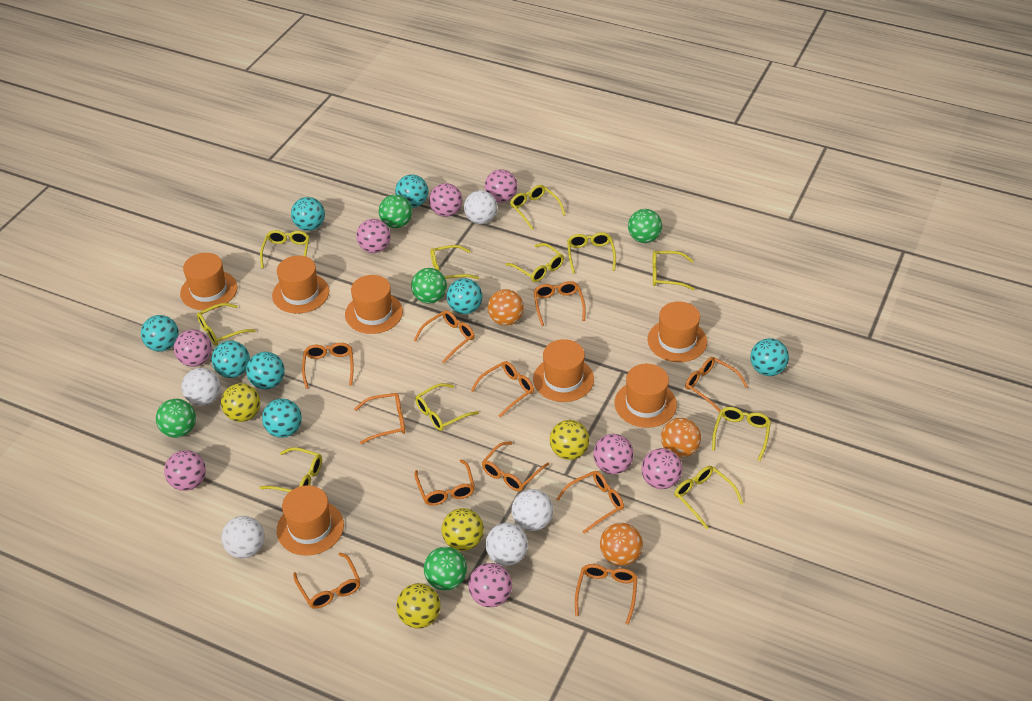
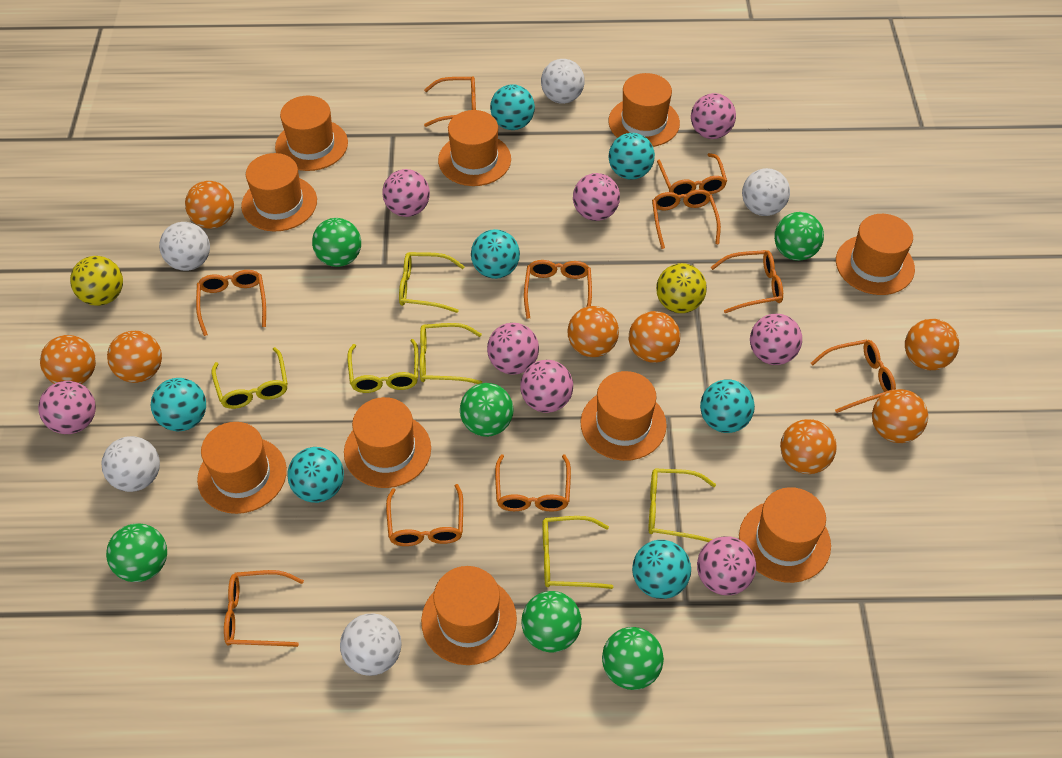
green ball: [156,399,196,438] [379,195,412,228] [411,268,447,304] [424,547,467,591] [628,209,662,243] = 5 -> [106,523,167,582] [312,218,361,267] [460,383,514,437] [521,591,582,652] [602,627,664,690] [774,212,824,261] = 6
orange ball: [488,289,524,326] [600,523,643,566] [661,418,701,458] = 3 -> [40,335,96,384] [107,331,162,383] [185,181,234,229] [568,306,619,357] [629,311,680,363] [780,419,837,474] [872,389,928,443] [905,319,959,370] = 8
orange glasses: [293,552,361,609] [302,343,354,389] [354,393,405,444] [414,310,475,364] [415,459,475,506] [471,361,534,417] [482,442,549,491] [534,281,586,326] [556,471,624,534] [575,564,638,625] [685,357,748,413] = 11 -> [196,270,266,336] [224,570,304,647] [386,484,463,546] [424,76,476,127] [495,454,571,512] [524,260,592,319] [652,190,721,249] [657,153,727,195] [711,250,783,313] [811,339,896,413] = 10
orange hat: [180,253,238,310] [272,256,329,314] [277,485,344,556] [345,275,403,334] [533,339,594,402] [615,364,677,428] [647,301,707,362] = 7 -> [197,422,287,514] [241,153,317,232] [275,96,348,171] [344,397,431,488] [421,566,517,665] [438,110,511,186] [580,371,667,461] [609,73,680,147] [739,487,831,583] [836,214,915,295] = 10
turquoise ball: [141,315,179,352] [212,341,250,378] [246,352,285,389] [262,399,302,438] [291,197,325,231] [395,175,428,208] [447,278,483,314] [750,338,789,376] = 8 -> [151,378,206,431] [287,447,344,503] [471,229,520,279] [490,84,535,130] [609,133,655,180] [632,540,691,599] [700,379,755,433] = 7
yellow ball: [221,383,260,422] [396,583,441,628] [442,508,484,551] [550,420,590,460] = 4 -> [70,256,123,306] [656,263,707,313] = 2
yellow glasses: [197,303,256,346] [260,230,310,269] [260,447,322,492] [415,383,479,431] [430,245,479,279] [506,243,564,282] [510,185,566,230] [567,232,616,274] [652,251,695,290] [674,466,743,529] [712,407,771,461] = 11 -> [212,347,288,409] [347,339,418,393] [399,252,465,313] [420,323,482,384] [543,516,613,589] [648,469,716,542] = 6

